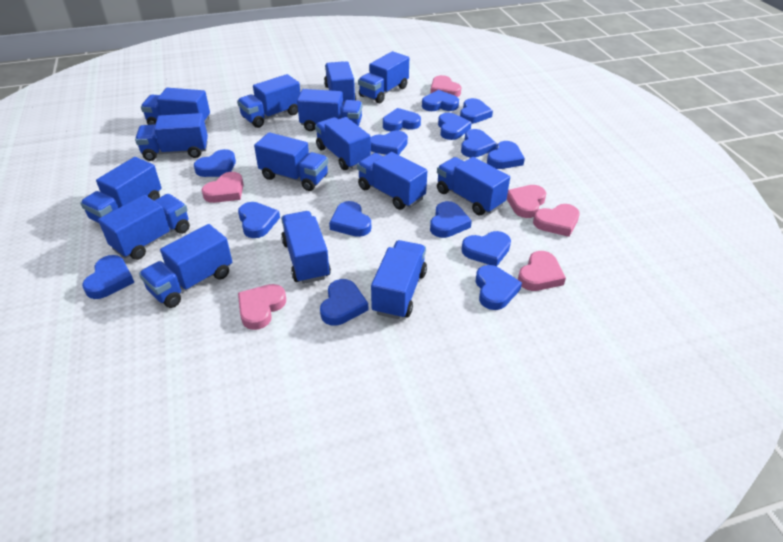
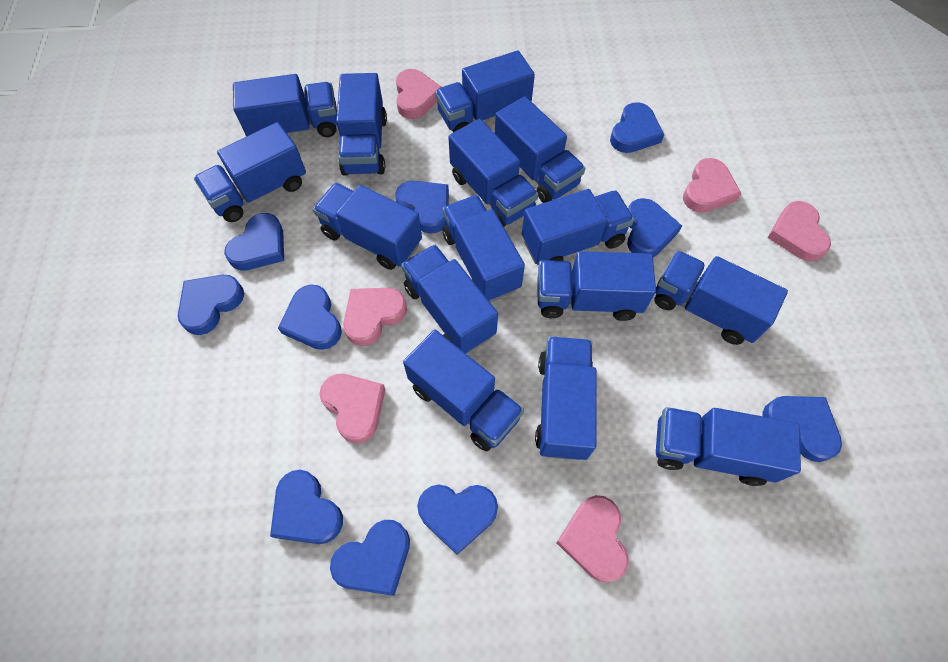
blue heart: [82,255,134,299] [194,149,236,177] [238,202,280,238] [320,279,368,326] [329,201,371,237] [371,130,408,155] [383,108,421,131] [422,90,459,111] [430,201,472,238] [438,113,472,140] [460,98,493,124] [461,129,497,157] [462,231,511,267] [475,265,522,310] [487,141,525,169] = 15 -> [178,275,244,335] [224,213,284,271] [270,470,343,544] [278,284,342,350] [330,520,410,596] [395,181,449,234] [417,485,498,555] [610,102,664,153] [627,198,682,257] [762,396,842,462] = 10

